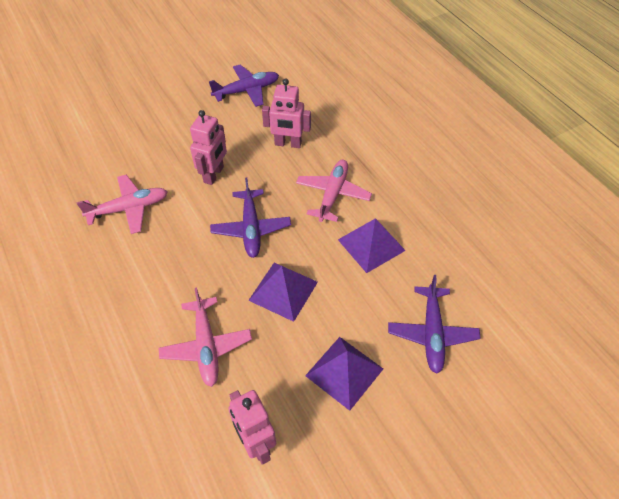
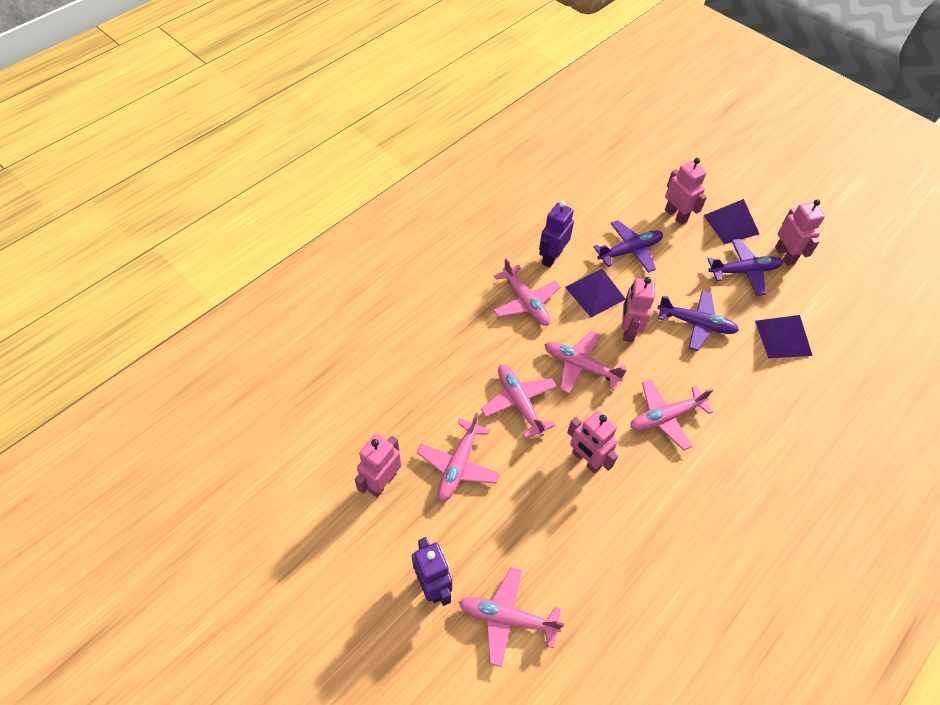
pink plane: [76,175,168,234] [158,288,252,387] [296,160,372,222] = 3 -> [417,413,500,502] [459,567,564,667] [481,365,557,439] [493,258,560,326] [544,331,627,394] [630,379,713,451] = 6
pink robot: [190,110,227,185] [228,390,276,465] [262,78,311,148] = 3 -> [355,434,401,498] [567,411,618,473] [622,277,655,342] [665,158,707,225] [775,199,825,266] = 5
purple robot: none = 0 -> [412,537,452,606] [539,201,574,268] = 2

